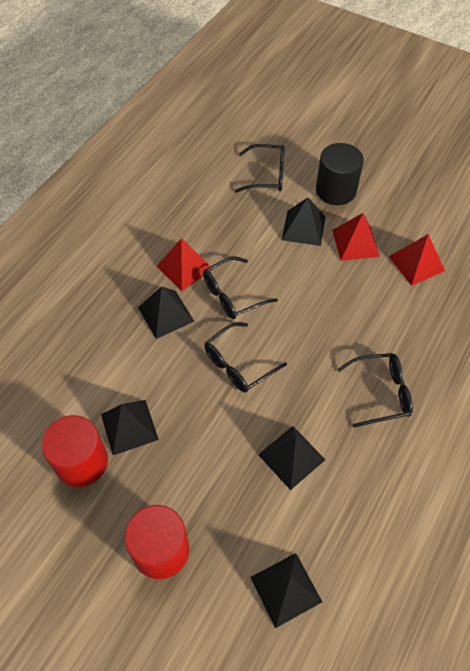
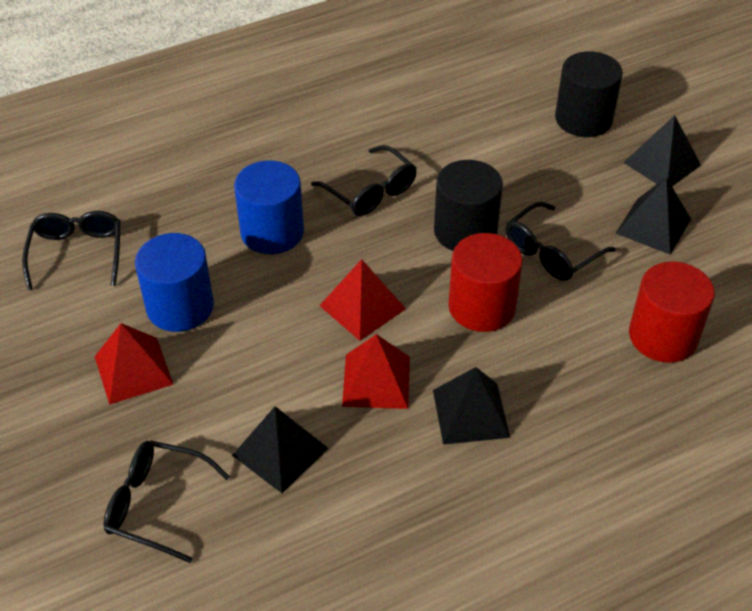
black cylinder: [316,143,364,205] = 1 -> [434,160,503,251] [555,51,623,137] = 2
black pyramid: [101,400,159,455] [138,286,195,339] [250,553,322,628] [258,426,326,490] [282,198,326,246] = 5 -> [232,406,329,493] [433,367,510,445] [616,177,691,255] [623,115,701,186] = 4
blue cylinder: none = 0 -> [135,233,214,332] [234,160,304,254] = 2

